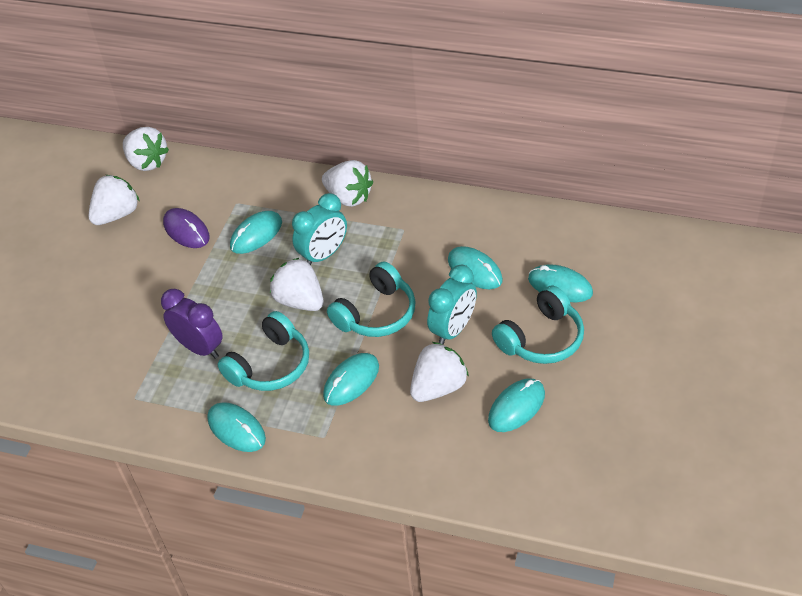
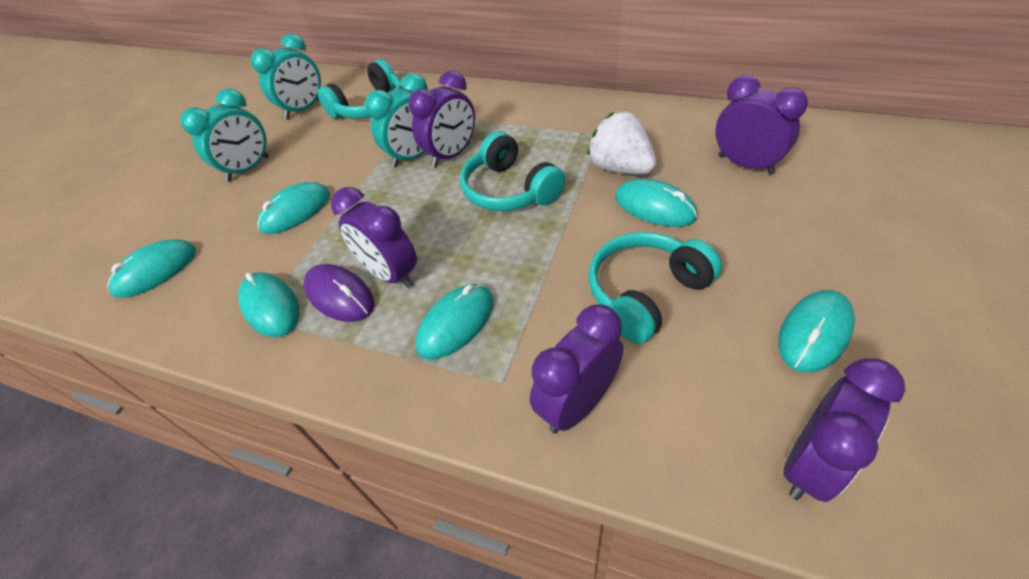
purple clock: [161,289,223,359] = 1 -> [331,187,417,288] [408,70,475,168] [530,304,623,434] [715,75,808,175] [783,358,905,502] = 5
turquoise clock: [292,193,347,265] [427,265,477,345] = 2 -> [180,88,269,182] [250,34,321,119] [365,73,428,167] = 3
white strawberry: [89,175,140,225] [123,127,169,171] [270,258,324,311] [322,160,373,207] [410,342,469,402] = 5 -> [587,112,657,175] = 1

